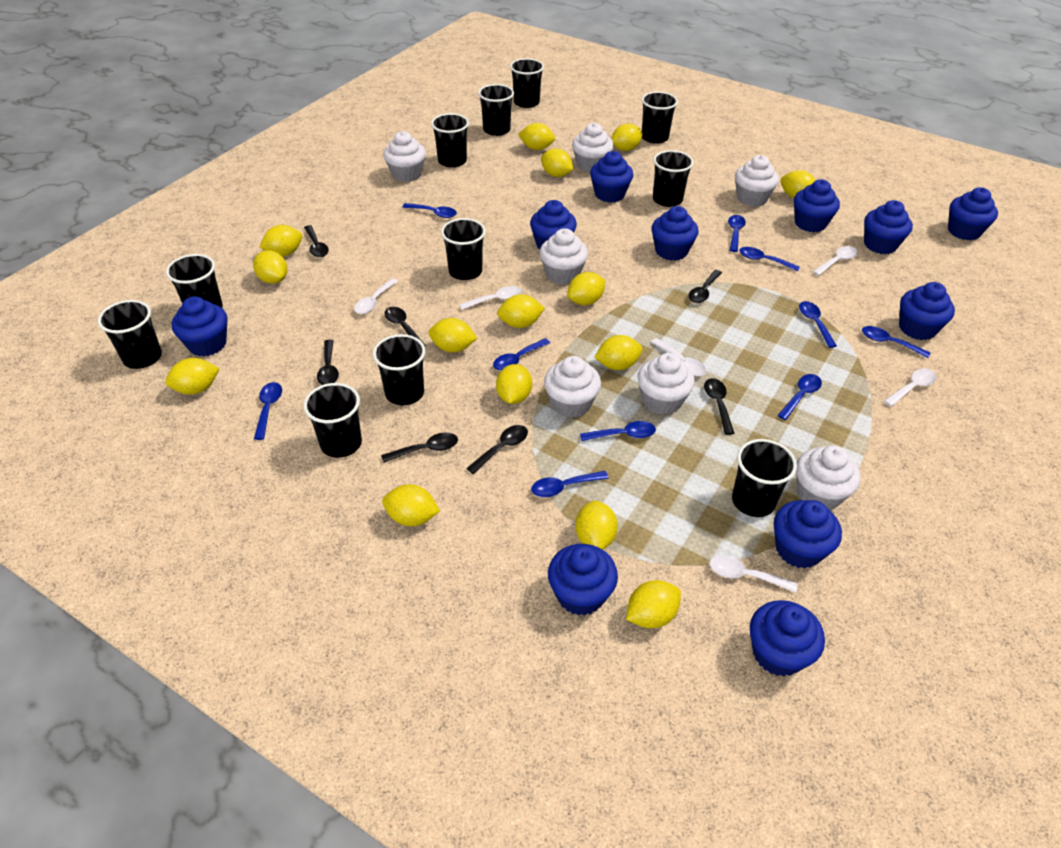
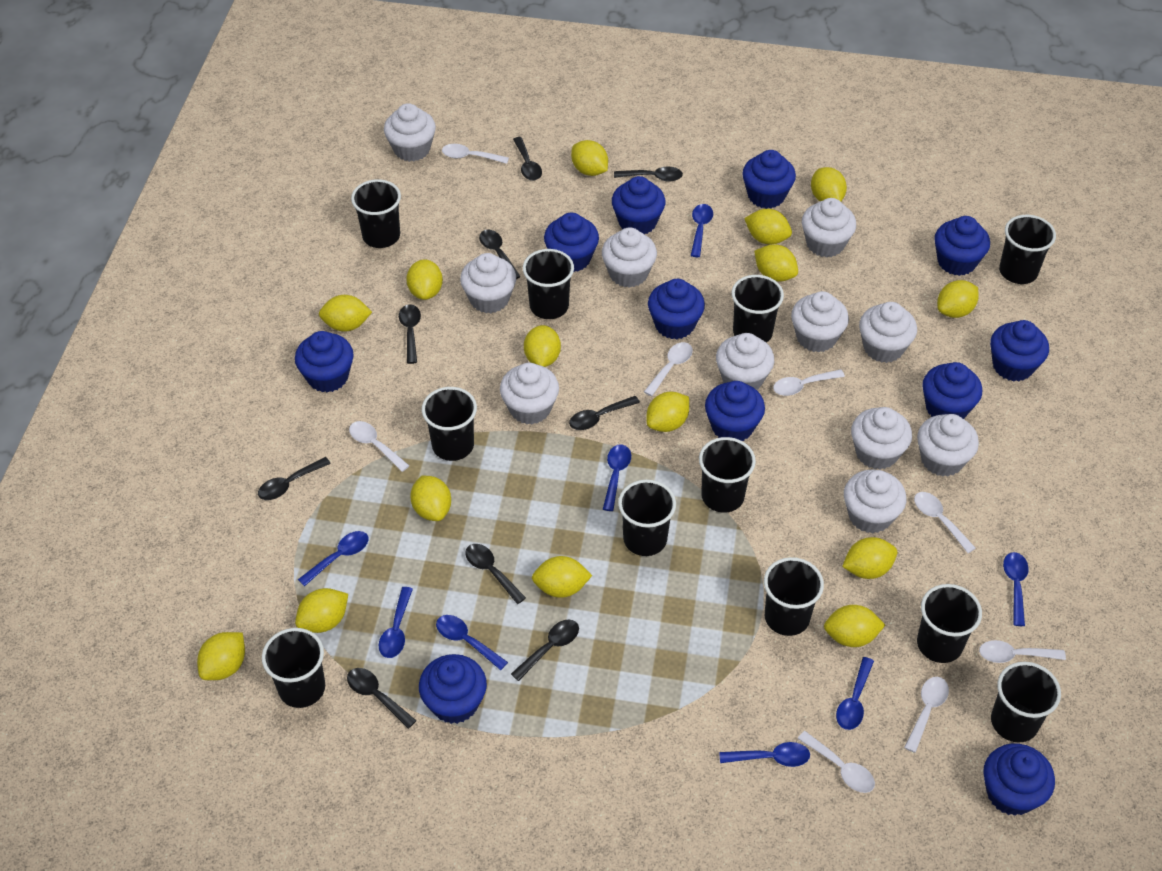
black spoon: [304,225,329,257] [317,340,339,385] [381,433,458,463] [384,307,426,346] [466,425,528,474] [688,270,722,303] [704,378,735,435] = 7 -> [258,457,331,500] [347,668,417,729] [399,304,421,364] [465,544,526,604] [479,229,521,279] [511,619,579,681] [513,137,542,181] [569,396,640,430] [614,166,683,182] = 9
blue spoon: [254,382,282,440] [402,203,457,218] [493,338,550,371] [531,471,609,497] [580,421,656,441] [728,215,746,252] [739,247,800,272] [777,374,822,420] [799,301,837,348] [862,326,930,358] = 10 -> [298,531,369,586] [379,587,413,658] [436,615,508,670] [603,444,631,511] [691,204,713,257] [719,742,810,767] [836,657,874,730] [1003,552,1029,626] = 8
white cupcake: [383,131,426,182] [540,228,588,285] [544,356,601,418] [572,123,614,173] [638,353,695,415] [735,155,779,207] [796,445,860,510] = 7 -> [384,103,436,162] [460,253,516,313] [500,363,559,425] [602,227,657,288] [716,333,774,390] [791,291,849,353] [802,198,856,258] [844,469,906,534] [851,407,912,470] [859,302,917,363] [917,414,979,476] = 11
white spoon: [354,278,398,314] [459,286,522,310] [651,338,706,376] [709,555,798,593] [812,246,857,276] [884,369,937,407] = 6 -> [349,421,409,472] [442,144,509,164] [644,342,693,396] [773,369,845,396] [797,731,875,793] [904,677,949,753] [914,492,976,553] [979,640,1066,663] = 8

